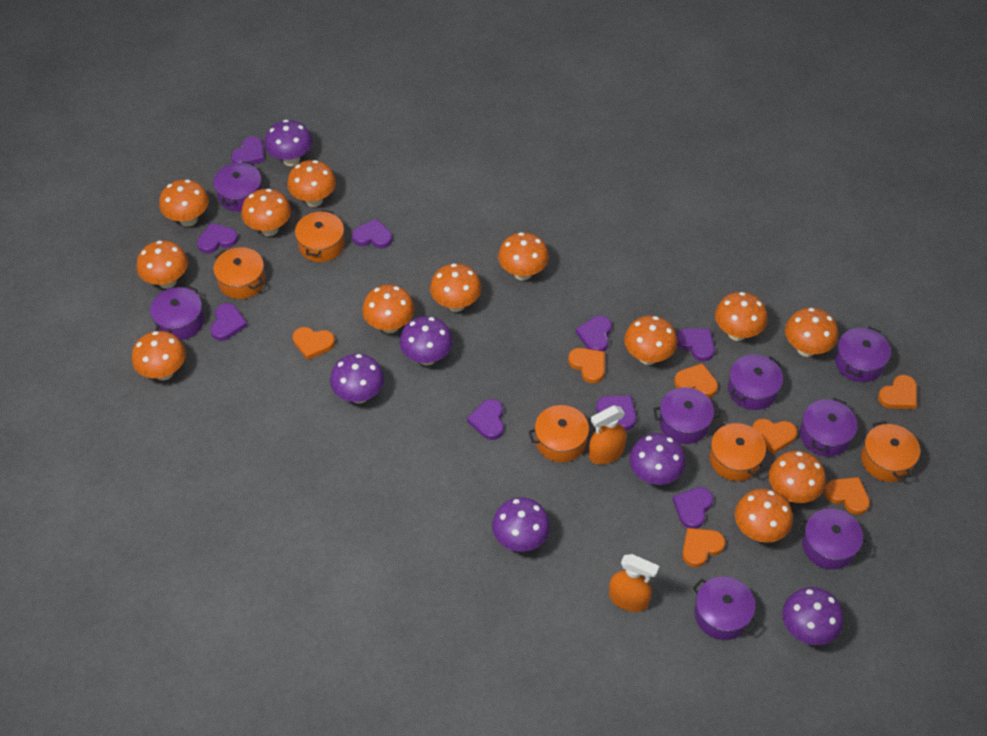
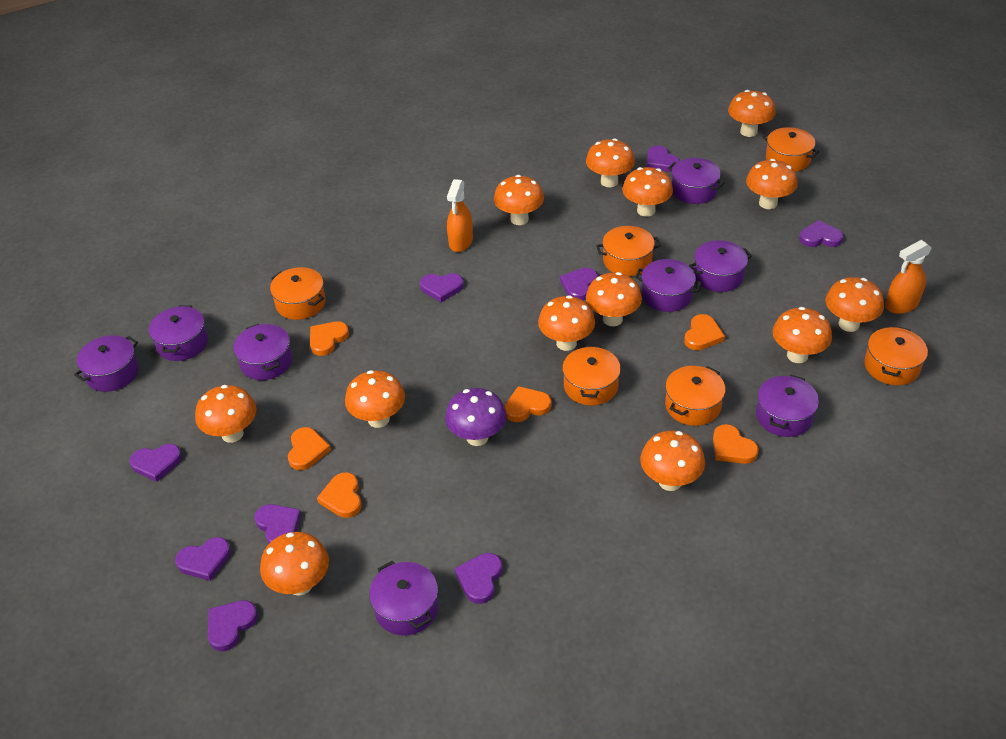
orange heart: [292,327,335,360] [568,348,605,383] [674,363,718,398] [682,528,725,567] [752,419,797,454] [824,477,870,515] [878,375,917,409] = 7 -> [288,427,331,470] [310,321,349,356] [317,472,362,518] [504,386,552,422] [684,314,725,350] [713,424,759,464] = 6
orange pot: [213,247,265,299] [295,210,345,262] [528,405,595,462] [709,422,766,481] [861,421,920,482] = 5 -> [270,267,325,320] [562,345,621,406] [596,226,661,276] [665,366,726,426] [763,127,819,172] [864,326,928,385] = 6
purple mushroom: [265,120,312,166] [330,354,384,404] [400,316,453,366] [492,497,550,552] [629,433,686,485] [782,587,844,645] = 6 -> [445,388,507,446] = 1

